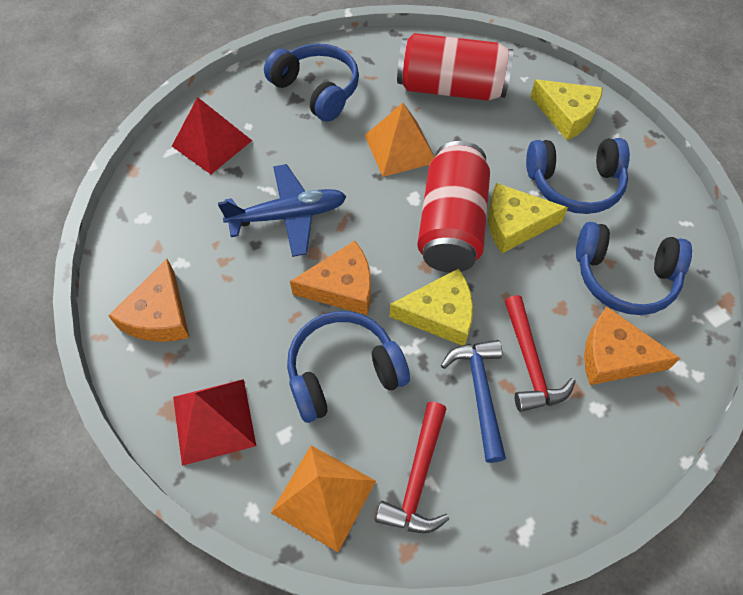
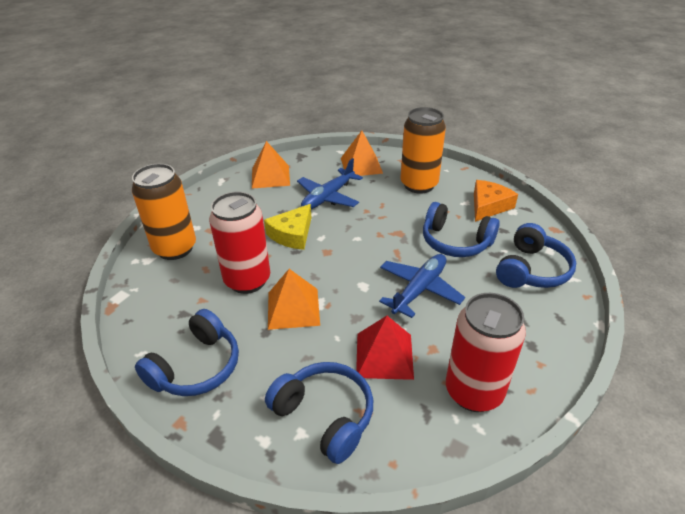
blue hammer: [441,340,506,463] = 1 -> none = 0
blue plane: [218,164,347,257] = 1 -> [297,158,363,209] [379,254,465,318] = 2
orange can: none = 0 -> [132,164,196,260] [400,107,446,194] = 2
orange cheese: [108,259,190,342] [290,241,371,315] [584,306,680,385] = 3 -> [474,180,518,222] = 1
orange pyramid: [271,446,376,552] [365,103,435,177] = 2 -> [252,141,290,188] [268,269,320,330] [341,131,383,176] = 3
red hammer: [375,402,449,533] [505,295,576,412] = 2 -> none = 0
red pyramid: [172,97,252,174] [173,379,256,466] = 2 -> [356,316,414,380] = 1
yellow cheese: [389,268,473,346] [488,183,568,253] [530,79,603,140] = 3 -> [264,204,311,250] = 1

